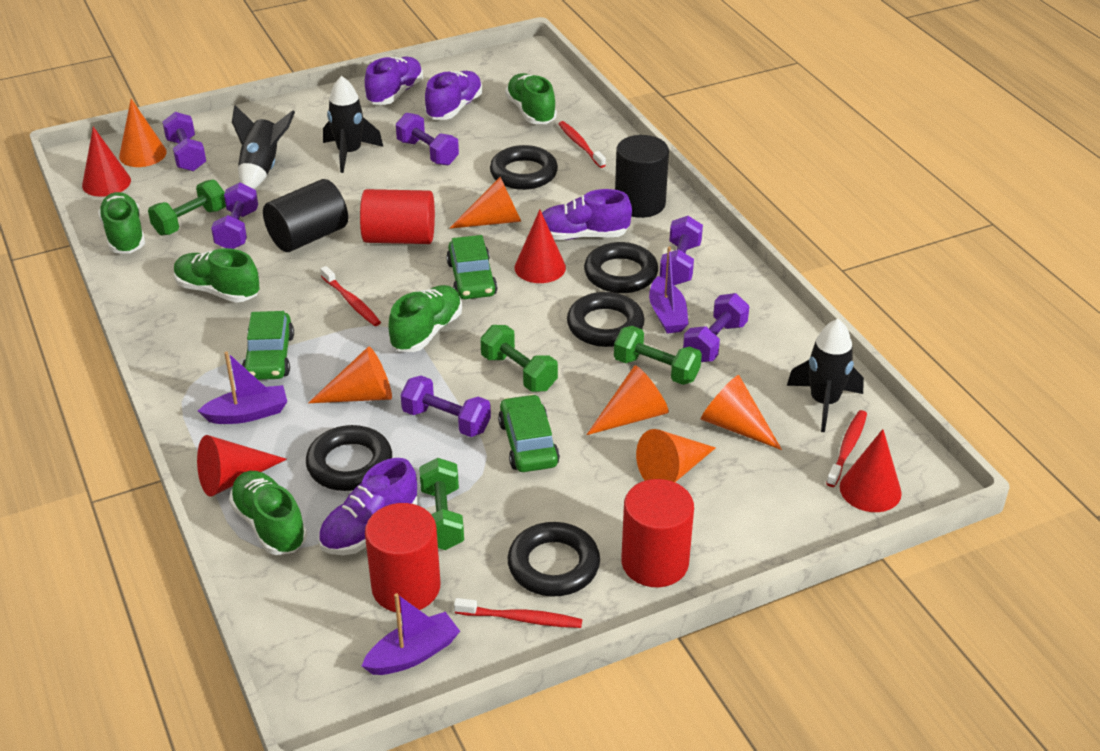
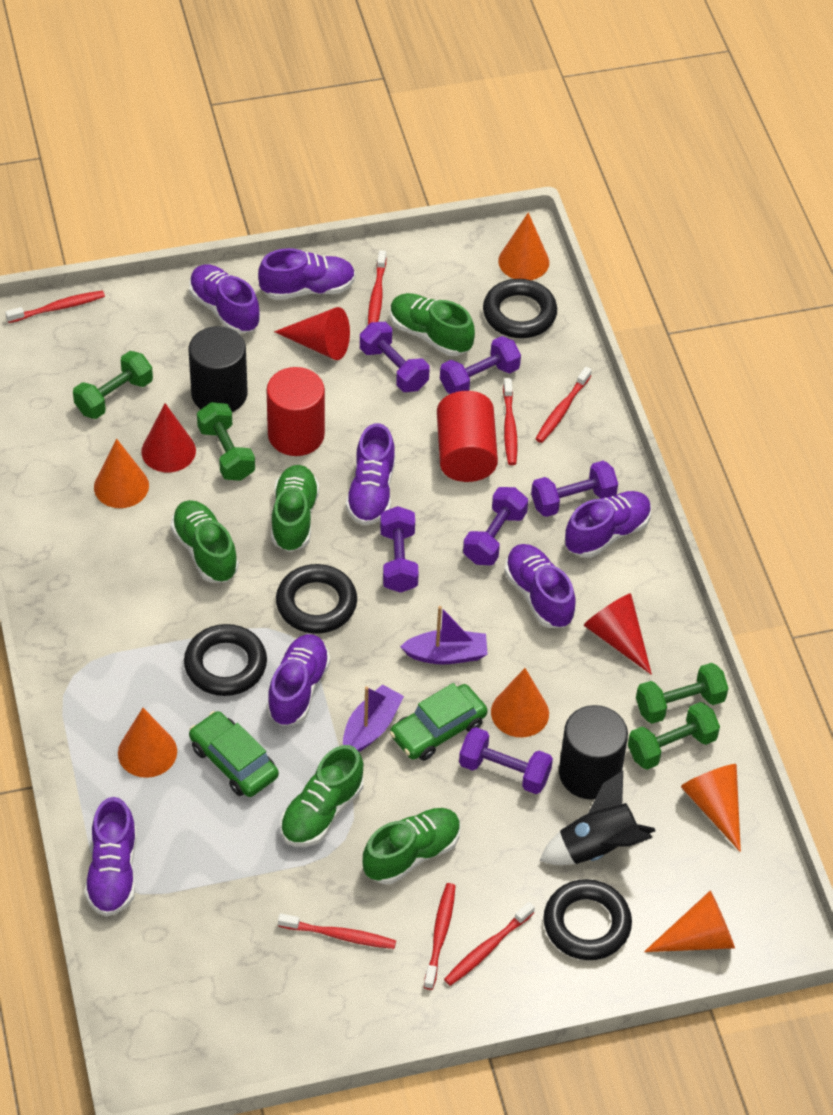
black ring: [306,425,392,491] [490,145,558,190] [508,522,600,597] [567,292,645,347] [584,242,658,293] = 5 -> [184,624,267,696] [276,564,357,634] [483,279,557,338] [543,879,632,960] = 4
black rocket: [232,105,295,189] [323,76,383,173] [787,319,864,432] = 3 -> [540,771,655,865] = 1
green car: [242,311,294,380] [446,235,497,299] [498,394,560,472] = 3 -> [189,711,279,797] [390,683,487,761] = 2
purple boat: [198,351,287,424] [362,593,460,675] [649,246,689,334] = 3 -> [343,684,404,752] [400,606,488,665] = 2
purple shoe: [318,458,418,555] [365,57,423,105] [425,71,483,120] [542,189,632,240] = 4 -> [84,797,137,916] [189,264,260,334] [258,248,355,300] [267,634,330,726] [346,423,395,525] [504,544,576,628] [565,491,651,558] = 7
red cone: [82,126,131,197] [197,435,287,497] [515,210,566,283] [840,429,902,512] = 4 -> [141,403,196,472] [274,307,350,360] [584,593,652,675] = 3
red cylinder: [360,189,435,244] [365,503,440,613] [621,479,694,587] = 3 -> [267,367,325,456] [437,391,498,482] = 2
red toothbrush: [320,266,381,326] [454,598,582,628] [558,121,606,168] [826,410,867,487] = 4 -> [5,290,105,323] [278,913,396,949] [368,250,386,325] [424,883,456,990] [444,902,535,986] [503,378,517,465] [536,367,592,443] = 7

